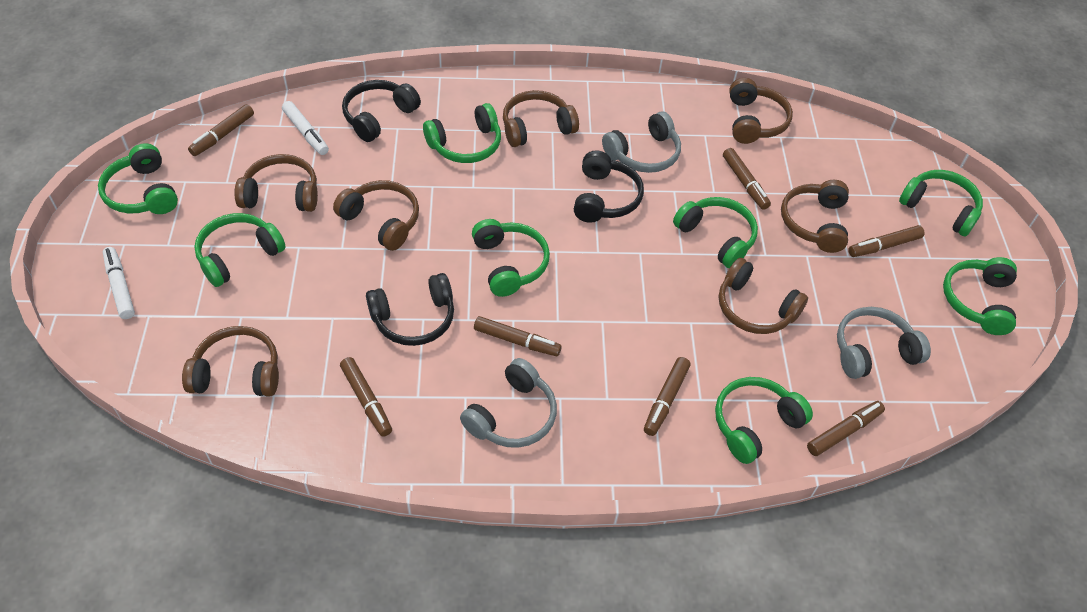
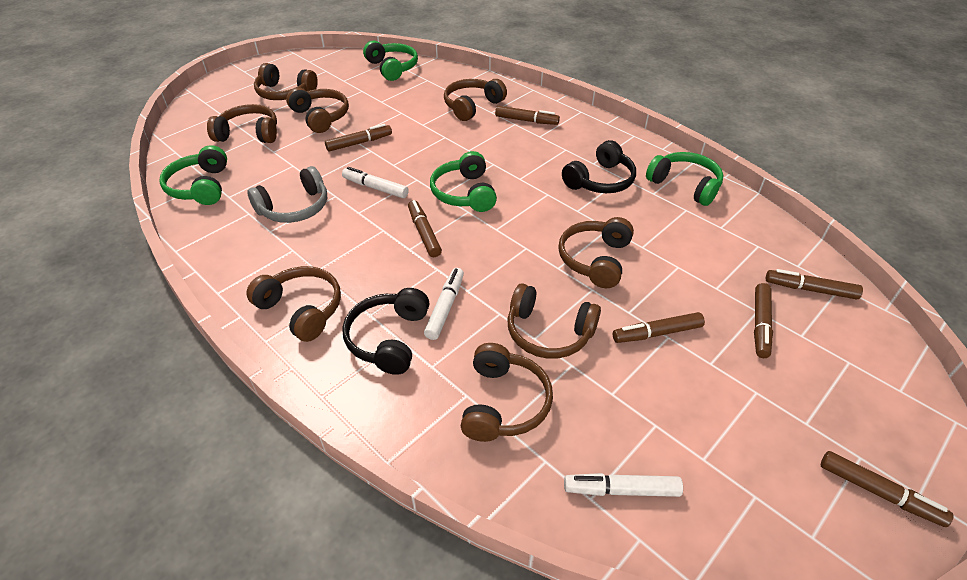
black headphones: [342,80,421,142] [366,273,454,346] [574,150,644,223] = 3 -> [342,288,429,375] [562,140,636,193] = 2
brown headphones: [182,326,279,397] [234,154,318,212] [333,180,419,251] [503,90,579,147] [719,258,808,334] [729,78,793,144] [781,180,849,253] = 7 -> [207,104,277,143] [246,266,341,342] [254,63,318,100] [286,87,349,133] [444,79,507,121] [461,343,553,442] [508,283,601,359] [558,217,634,288] = 8
green headphones: [98,143,178,214] [194,213,285,287] [423,103,501,163] [472,219,550,297] [673,197,758,268] [715,377,813,464] [899,170,983,236] [943,257,1017,335] = 8 -> [159,145,227,205] [363,41,418,81] [430,151,497,212] [646,152,723,206] = 4
grey headphones: [460,358,557,448] [602,111,681,173] [837,307,931,379] = 3 -> [247,166,327,223] = 1
white marker: [103,247,135,319] [282,101,329,155] = 2 -> [342,167,409,198] [424,268,464,340] [564,473,683,497] = 3

